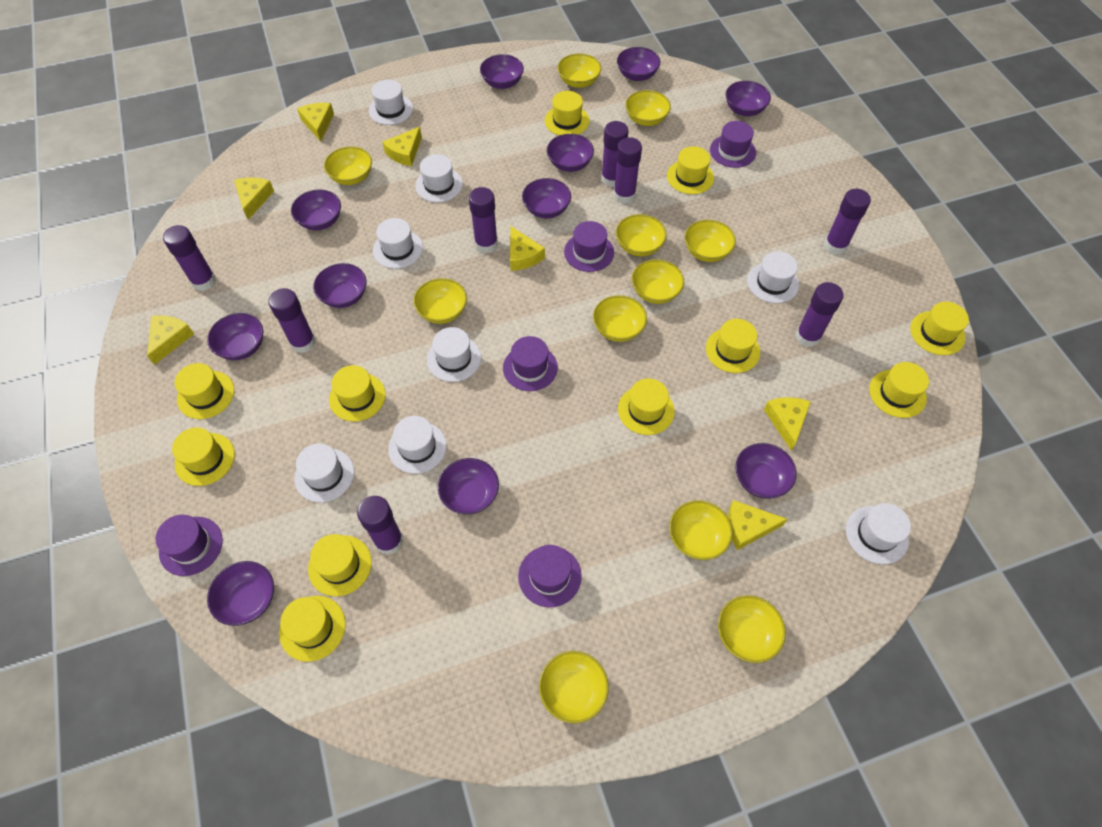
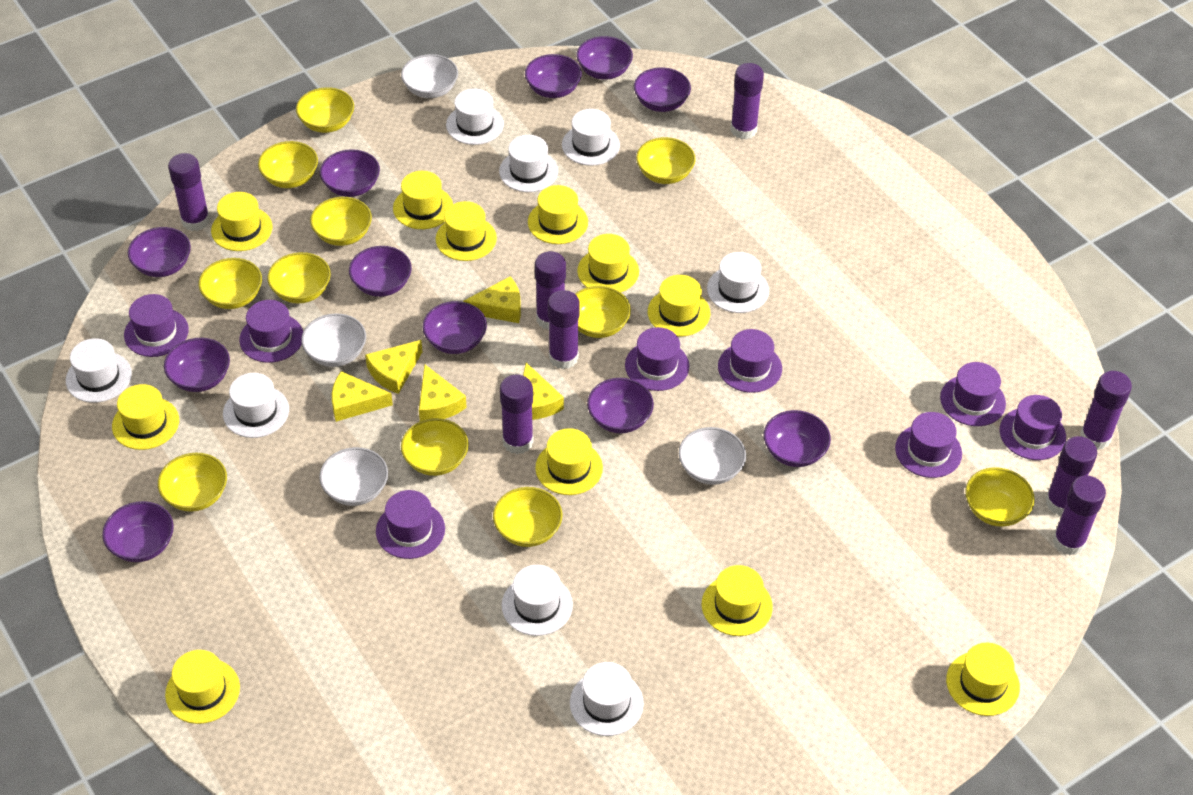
purple hat: [155,514,223,576] [503,336,558,391] [518,545,582,607] [564,221,614,272] [710,121,756,168] = 5 -> [124,294,189,357] [239,300,303,363] [376,490,445,559] [625,327,689,391] [718,329,782,393] [895,412,962,478] [940,362,1006,426] [999,395,1066,460] = 8
white bowl: none = 0 -> [301,313,366,367] [319,447,388,506] [401,54,458,98] [679,427,746,485] = 4
yellow cheese: [147,315,194,365] [234,178,274,220] [297,103,334,141] [382,127,422,166] [510,226,545,271] [728,500,788,550] [764,397,811,451] = 7 -> [332,371,393,422] [365,340,422,394] [419,365,467,421] [463,276,521,323] [523,363,564,420] = 5

